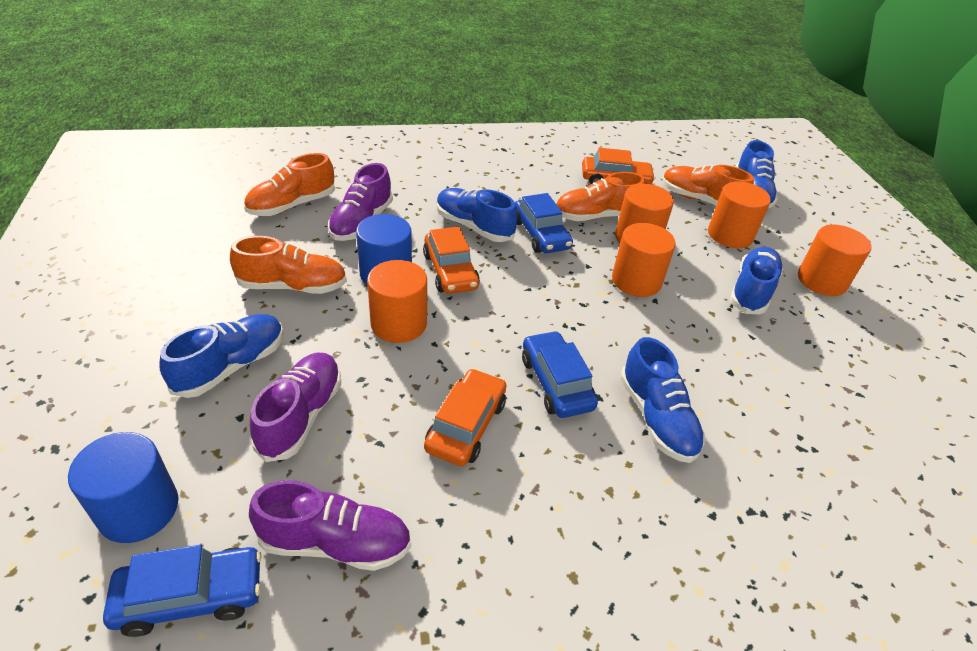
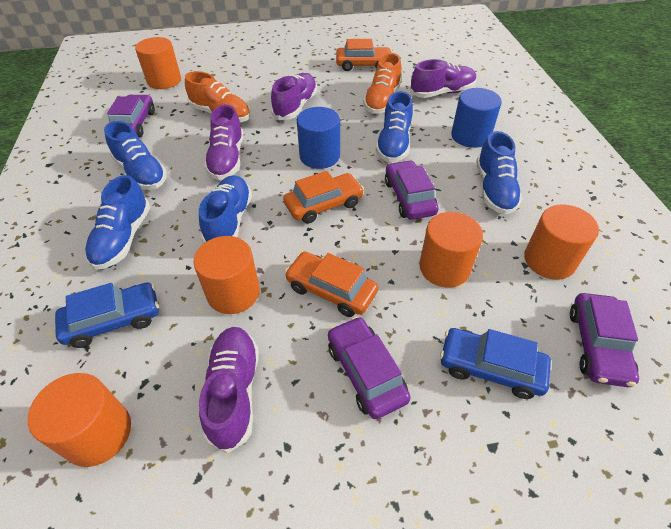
blue car: [103,545,262,637] [515,193,573,253] [522,331,598,418] = 3 -> [55,282,159,348] [440,328,551,399] = 2
orange shoe: [230,236,347,294] [244,153,335,216] [556,172,646,221] [662,164,754,205] = 4 -> [185,71,250,122] [363,53,402,114] = 2
purple car: none = 0 -> [107,95,155,137] [328,316,411,419] [385,160,438,220] [570,293,639,387] = 4
purple shoe: [249,480,411,571] [250,353,341,462] [328,163,393,241] = 3 -> [199,327,259,454] [204,104,243,180] [271,73,317,120] [410,59,477,98] = 4

